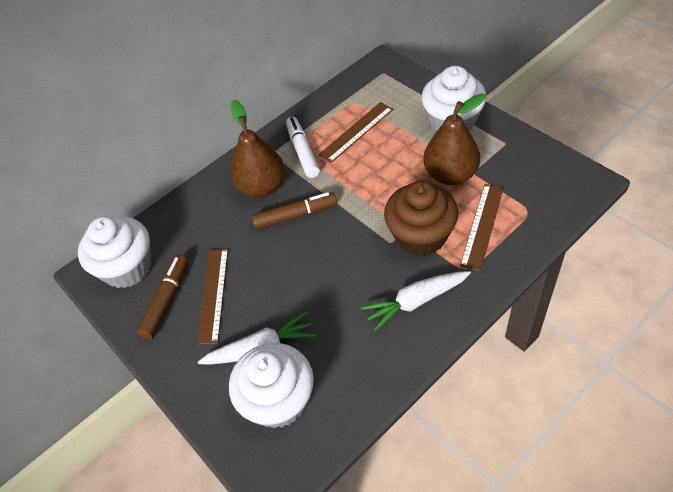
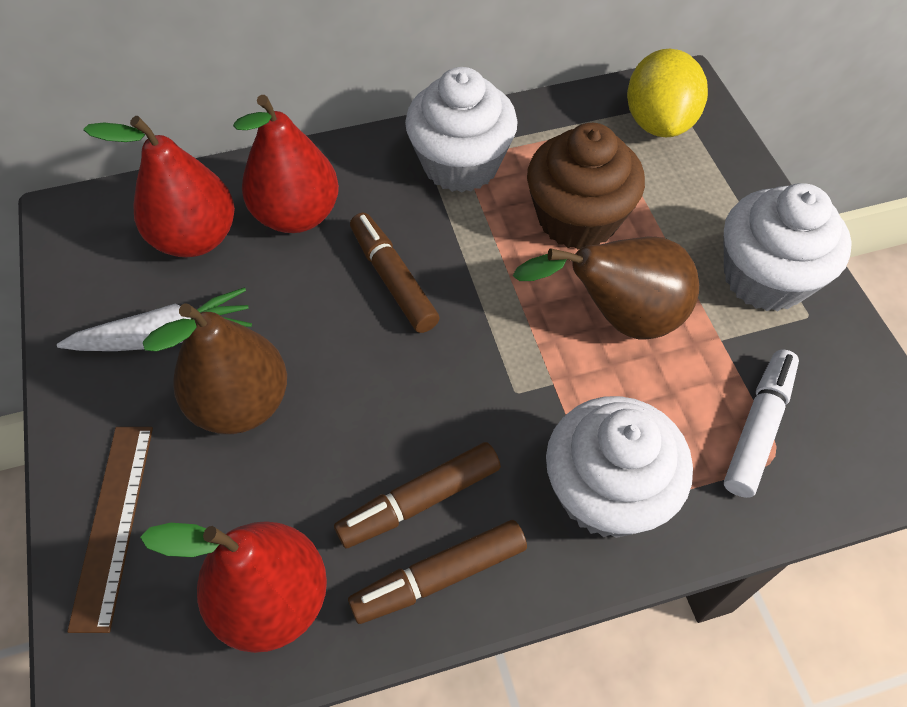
brown marker: [137,255,188,339] [252,192,337,230] = 2 -> [334,442,501,549] [348,520,527,624] [350,213,440,333] = 3
brown ruler: [197,249,228,345] [318,102,393,163] [460,184,504,271] = 3 -> [67,427,153,633] = 1
red pear: none = 0 -> [83,116,235,257] [140,521,327,653] [233,95,339,233] = 3
white carrot: [198,311,316,365] [361,271,471,331] = 2 -> [57,287,252,351] = 1
yellow lemon: none = 0 -> [627,49,708,137] = 1

